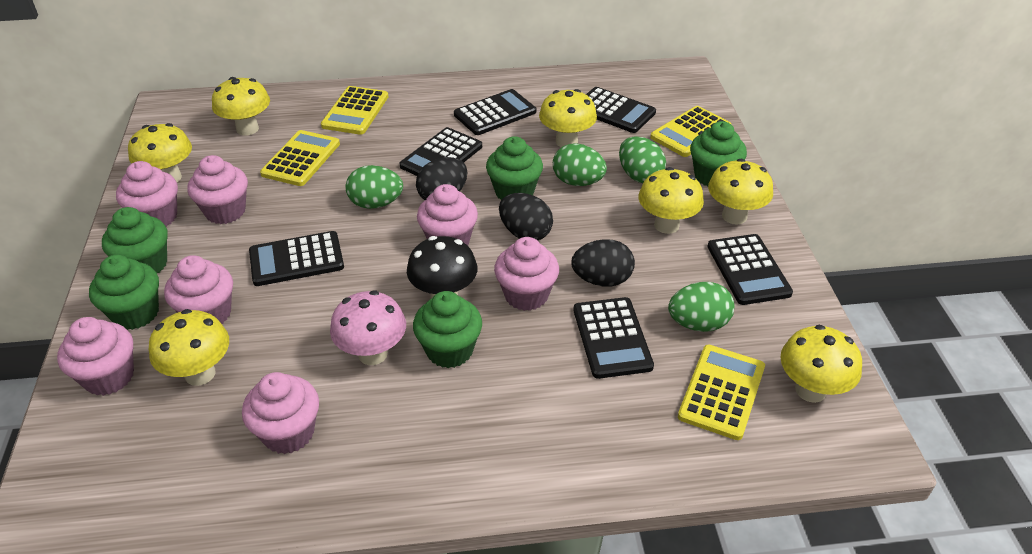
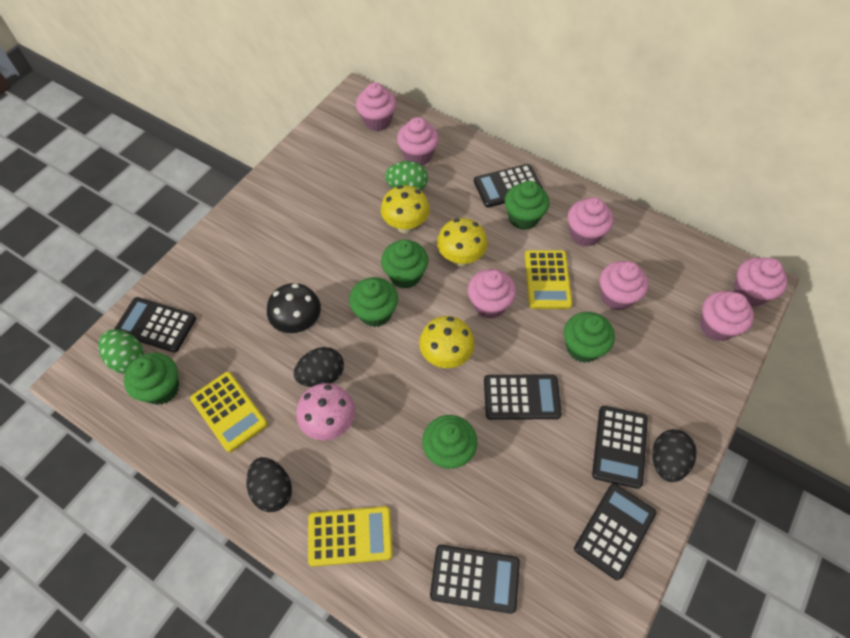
green cupcake: [89,255,159,330] [102,207,168,273] [413,291,482,368] [486,136,543,200] [690,121,747,186] = 5 -> [124,353,179,405] [349,277,398,327] [381,240,429,289] [422,415,478,469] [505,181,550,230] [564,312,615,363] = 6
green egg: [345,165,403,209] [553,143,607,186] [619,136,666,183] [668,282,735,332] = 4 -> [98,329,144,373] [385,161,428,191] = 2
yellow calculator: [260,130,340,186] [321,86,389,135] [650,106,732,157] [678,344,765,440] = 4 -> [190,372,268,453] [308,506,393,567] [525,250,572,309] = 3
yellow mushroom: [128,123,192,182] [149,309,229,386] [212,77,270,136] [539,89,597,147] [639,167,704,234] [708,159,773,225] [780,325,862,403] = 7 -> [381,185,430,233] [419,316,475,368] [437,218,488,267] = 3

